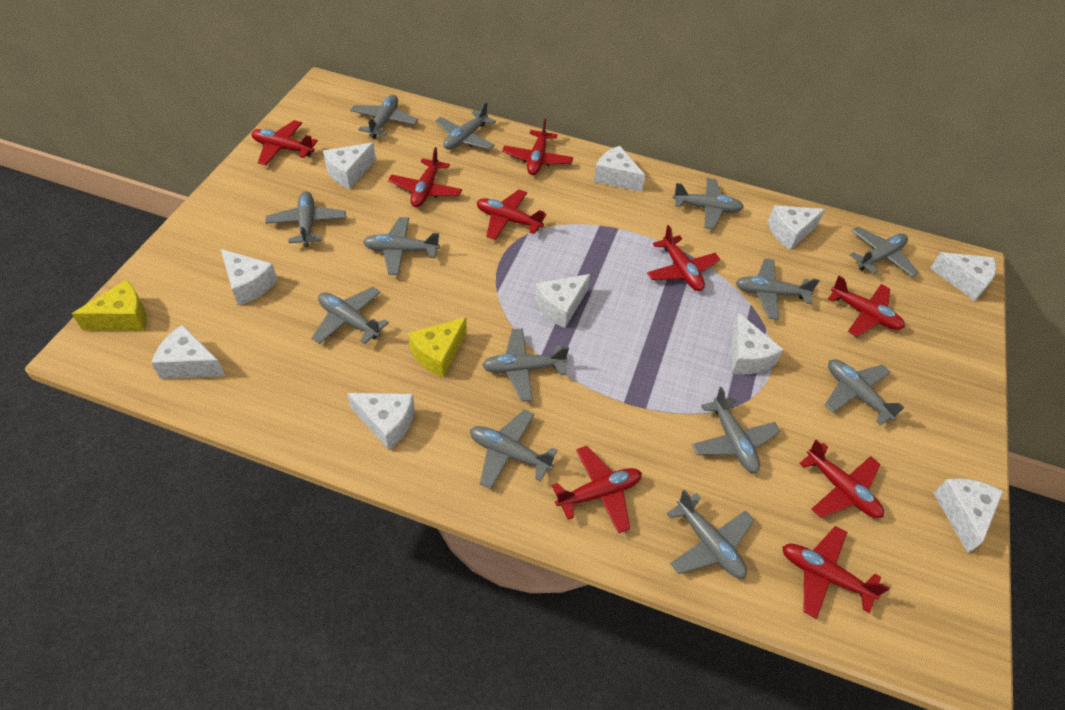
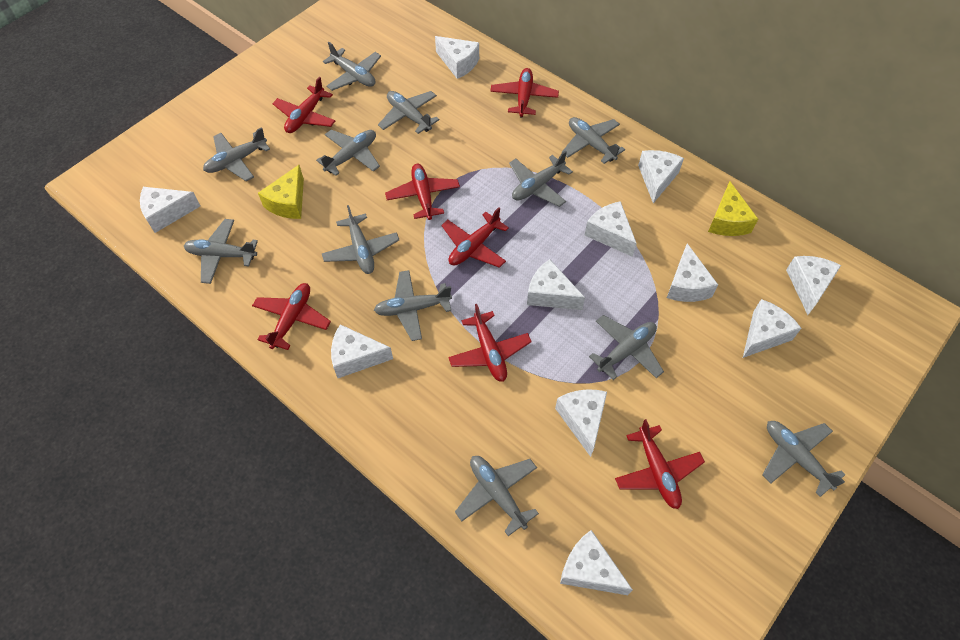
grey plane: [265,191,346,247] [312,287,389,344] [350,95,418,139] [363,217,440,275] [435,102,496,150] [470,410,557,489] [482,329,569,401] [666,490,754,578] [673,178,744,229] [692,387,780,473] [736,258,820,320] [825,359,905,425] [850,226,919,277] = 13 -> [184,219,258,284] [203,127,270,181] [316,130,380,176] [321,205,400,274] [323,42,381,91] [374,270,452,341] [378,91,439,134] [455,456,539,536] [509,151,573,207] [562,117,625,164] [589,315,664,380] [762,421,845,497] = 12
red plane: [251,120,318,165] [388,147,462,207] [477,190,546,240] [502,118,573,175] [552,446,642,533] [647,225,720,291] [782,526,890,619] [799,439,884,518] [828,276,905,337] = 9 -> [252,283,331,350] [272,77,336,133] [385,164,460,220] [441,207,509,268] [448,304,532,382] [490,68,559,118] [615,419,705,509] = 7
white cheese: [151,324,225,379] [221,249,278,306] [323,143,376,189] [347,393,415,450] [534,274,590,328] [594,146,646,192] [732,313,784,375] [768,205,825,250] [930,252,996,301] [933,478,1003,554] = 10 -> [140,187,200,233] [331,324,393,378] [435,36,479,79] [527,259,585,310] [555,389,607,457] [560,530,633,595] [585,201,637,257] [638,150,684,203] [667,243,718,302] [743,299,801,358] [786,256,841,315] = 11

